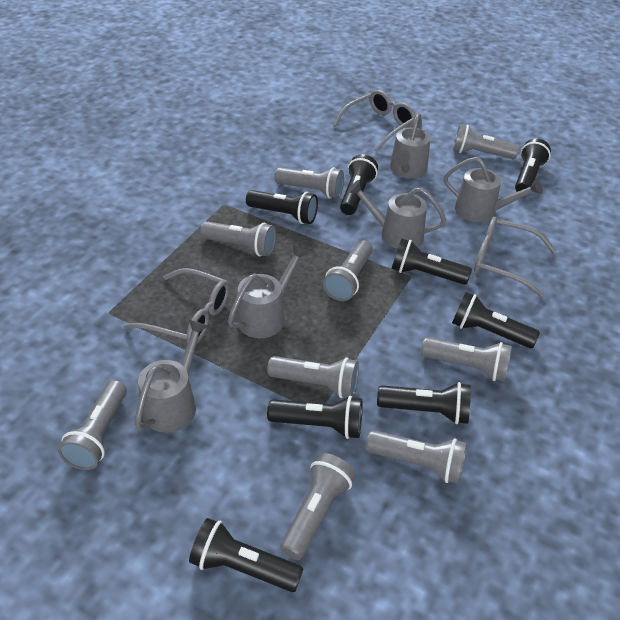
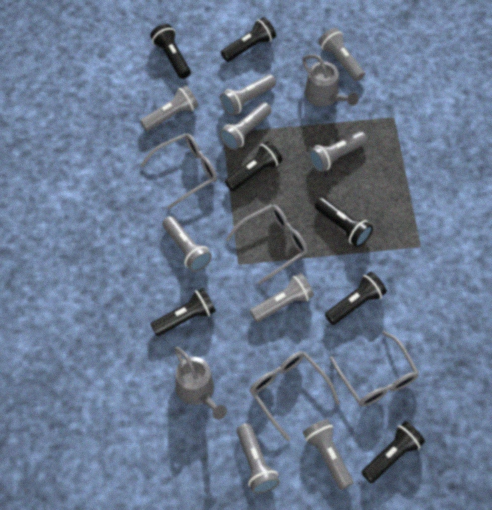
black flashlight: [189,518,304,592] [246,190,318,224] [267,396,363,439] [340,154,378,215] [377,382,471,424] [392,238,472,285] [452,292,540,348] [515,138,551,192] = 8 -> [150,24,191,79] [150,288,216,336] [221,17,276,62] [225,141,282,191] [315,197,373,247] [325,272,387,325] [361,421,425,483] = 7
grey glasses: [124,268,230,344] [333,90,416,151] [474,217,556,298] = 3 -> [140,133,218,209] [226,204,308,285] [250,351,340,441] [329,331,419,407] = 4
grey watering can: [135,319,208,433] [228,245,309,338] [347,180,446,249] [390,113,431,178] [444,157,543,222] = 5 -> [174,347,227,420] [302,55,359,107] = 2

